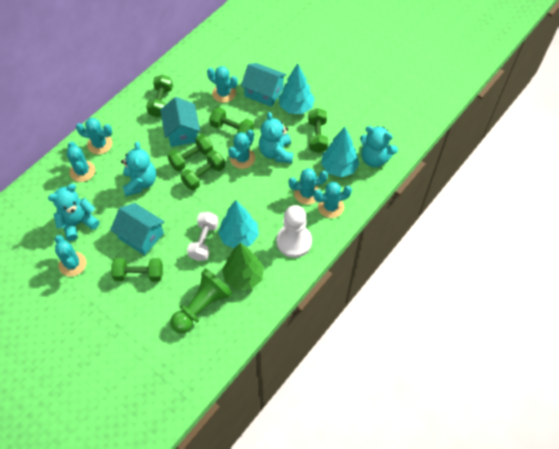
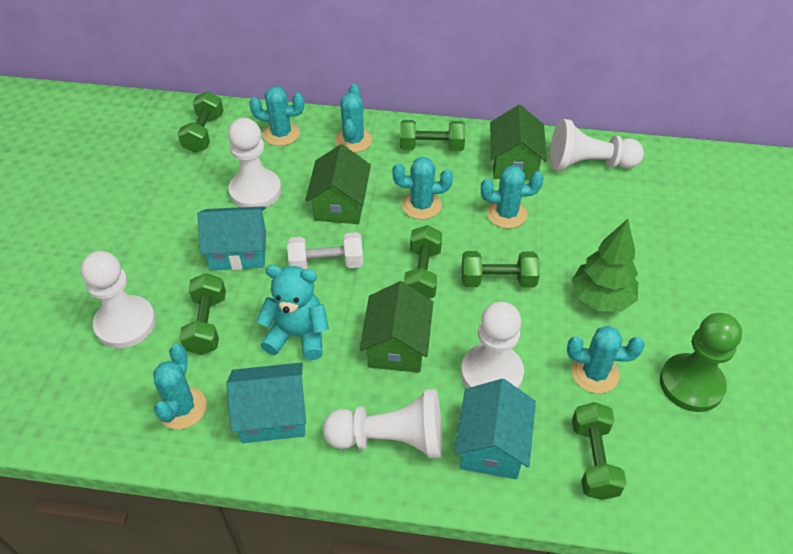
green house: none = 0 -> [305,144,371,224] [360,281,433,373] [490,105,547,180] = 3
turquoise cactus: [55,235,86,277] [67,142,95,182] [76,118,112,154] [207,66,238,103] [228,130,255,169] [289,168,328,205] [314,182,352,218] = 7 -> [153,344,207,429] [249,86,304,146] [335,84,372,153] [392,157,453,220] [481,165,544,229] [567,326,645,393] = 6
turquoise teddy bear: [48,184,100,241] [121,142,156,196] [259,112,293,163] [360,126,398,167] = 4 -> [256,265,329,360] = 1
turquoise tree: [218,200,259,248] [279,63,315,114] [321,127,360,177] = 3 -> none = 0
white pawn: [276,205,312,258] = 1 -> [81,251,156,348] [228,118,281,207] [323,389,442,458] [461,302,524,389] [550,119,644,171] = 5

